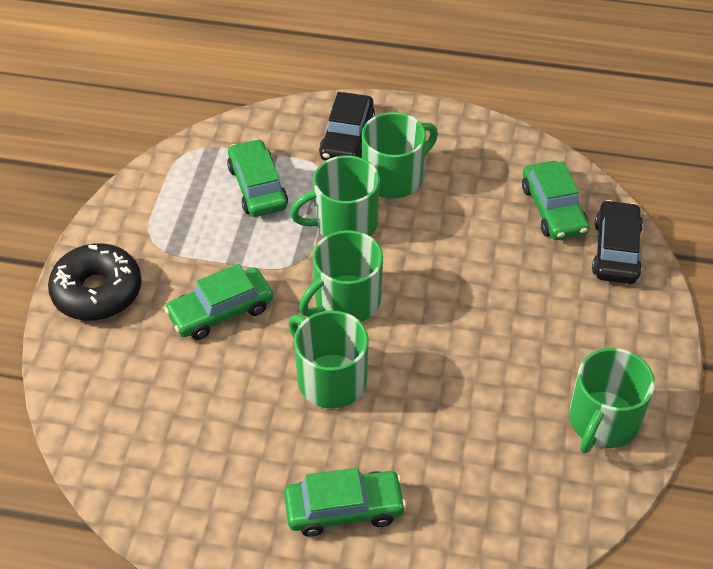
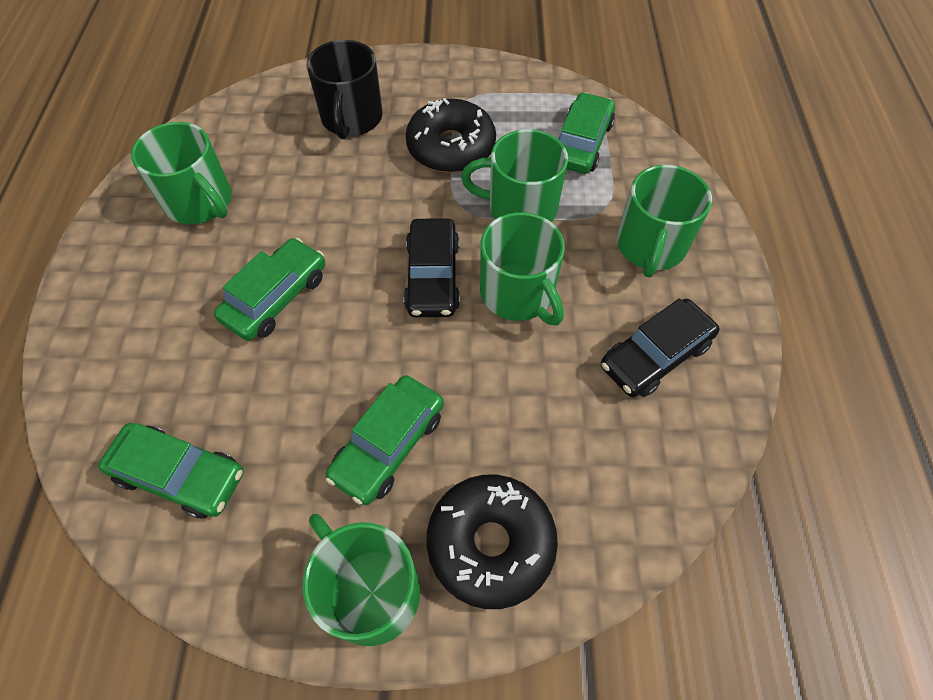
black donut: [48,243,142,321] = 1 -> [406,98,496,173] [427,475,558,609] = 2
black mug: none = 0 -> [307,40,383,139] = 1

